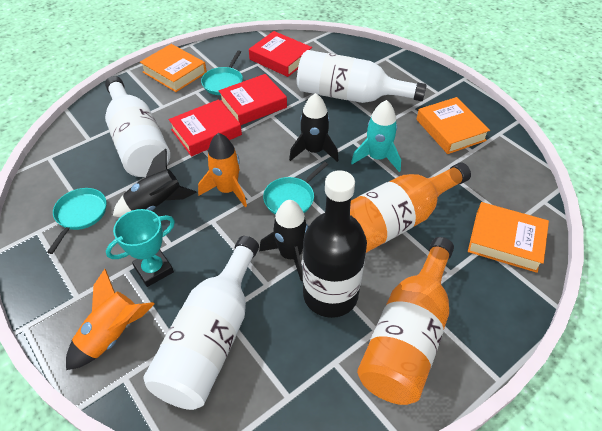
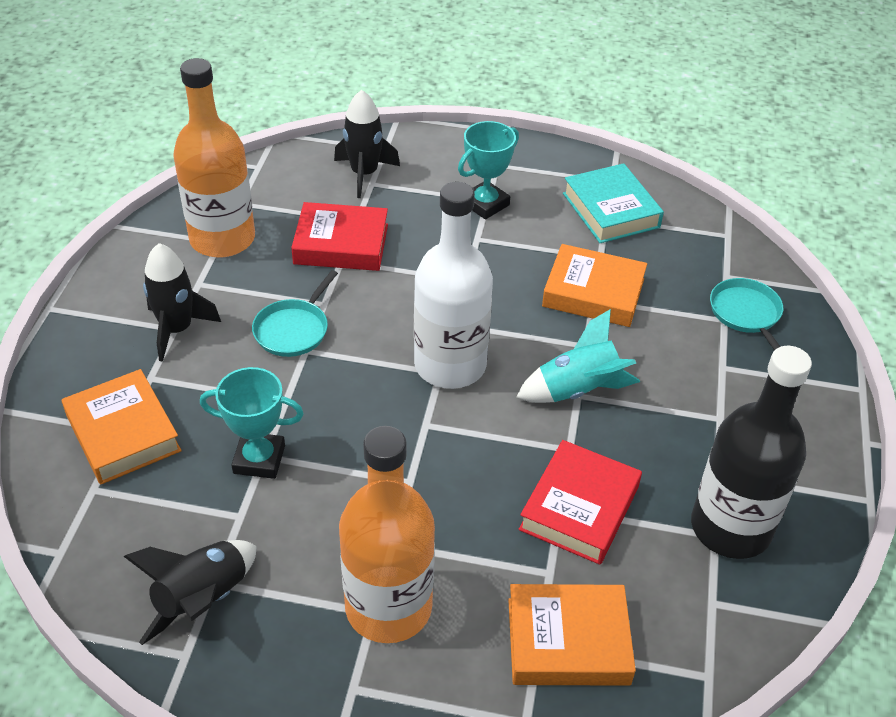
orange rocket: [66,269,154,370] [198,133,247,207] = 2 -> none = 0
red book: [169,99,242,156] [219,74,287,125] [249,31,312,77] = 3 -> [291,202,388,271] [519,440,642,565] = 2
turquoise book: none = 0 -> [563,163,664,243] = 1
turquoise pan: [47,188,106,254] [201,50,243,95] [263,162,328,215] = 3 -> [252,270,338,357] [710,278,783,351] = 2
turquoise trophy: [106,209,175,287] = 1 -> [200,367,304,479] [458,121,519,219] = 2
white bottle: [105,76,170,177] [143,236,259,410] [297,50,426,103] = 3 -> [414,182,493,389] = 1

